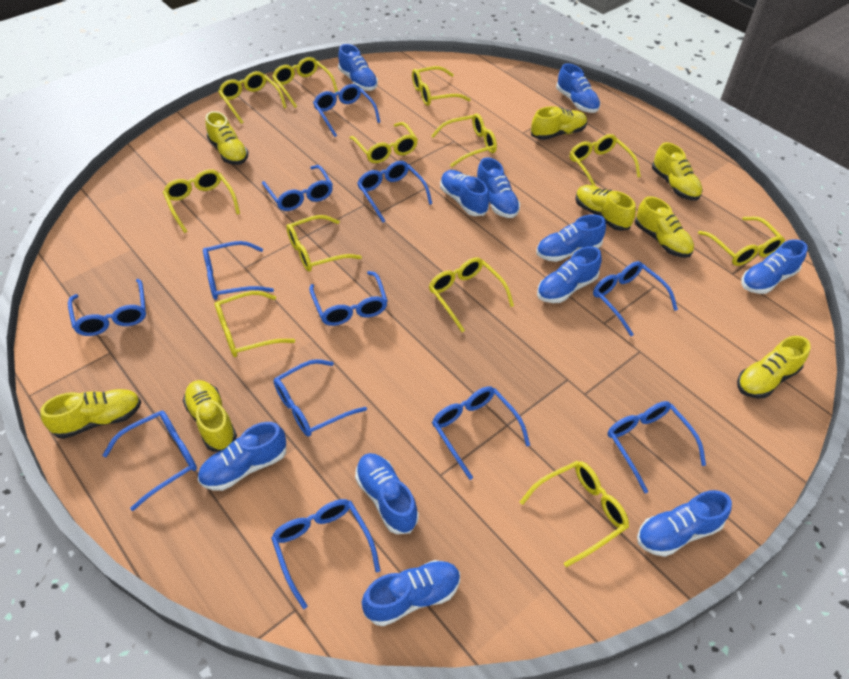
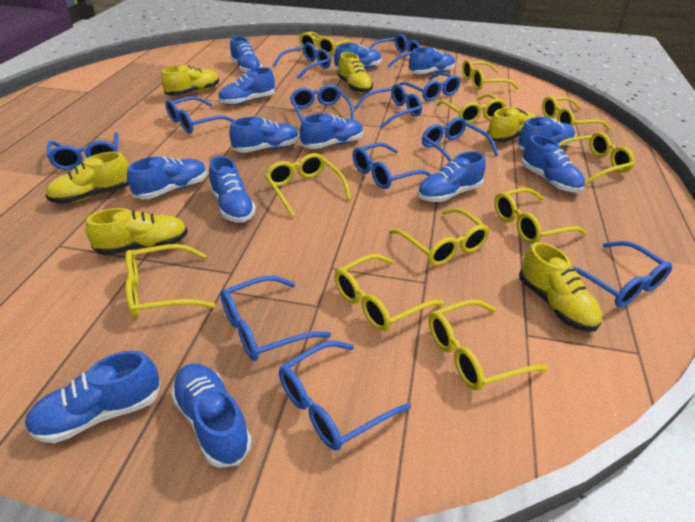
blue shoe: [198,422,286,491] [338,44,378,91] [355,453,419,534] [362,560,460,626] [440,170,489,216] [476,157,520,218] [536,214,606,262] [537,246,602,303] [556,63,600,113] [637,490,732,557] [742,239,808,294] = 11 -> [24,350,161,443] [127,156,207,199] [171,363,252,468] [209,156,256,222] [218,67,275,105] [229,117,299,153] [230,36,262,73] [300,113,363,149] [334,43,382,69] [408,47,455,74] [417,151,486,202] [517,117,575,150] [521,135,585,193] = 13
yellow glasses: [163,169,240,233] [214,291,295,357] [218,71,287,124] [272,57,338,108] [286,215,362,272] [350,122,418,163] [412,66,471,106] [429,257,514,332] [431,113,497,167] [520,461,629,567] [570,134,641,186] [698,217,785,266] = 12 -> [125,244,215,317] [265,153,351,217] [299,32,351,55] [334,254,444,331] [389,208,490,266] [429,299,548,391] [436,94,506,123] [462,60,519,90] [494,188,587,244] [542,96,611,130] [558,132,634,185] = 11
yellow shoe: [40,389,141,439] [183,380,237,452] [205,111,249,165] [531,106,587,140] [575,185,636,231] [635,196,694,258] [652,142,703,201] [737,336,811,398] = 8 -> [45,152,129,204] [85,208,188,255] [161,65,219,96] [337,52,373,93] [487,108,536,142] [519,242,602,332] = 6

